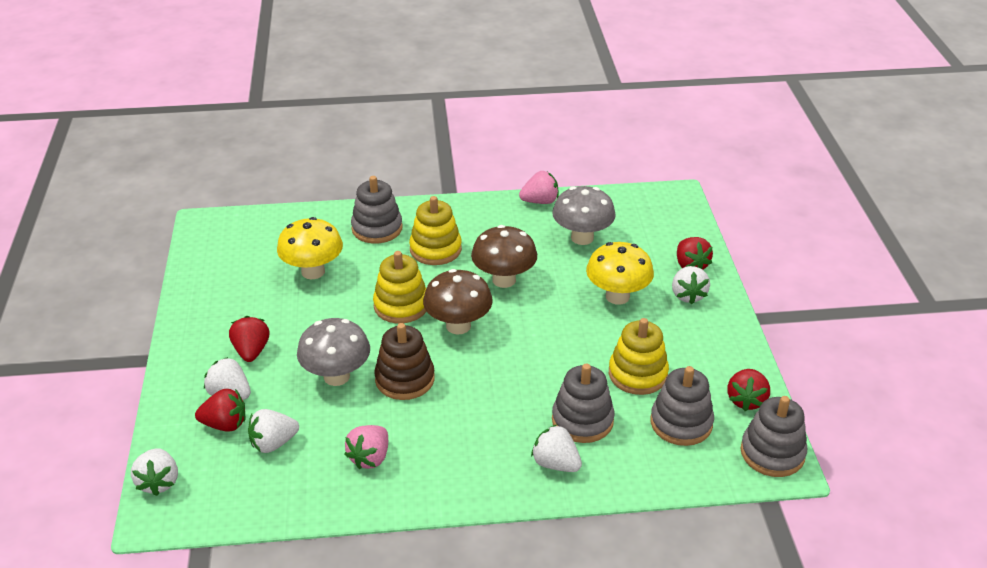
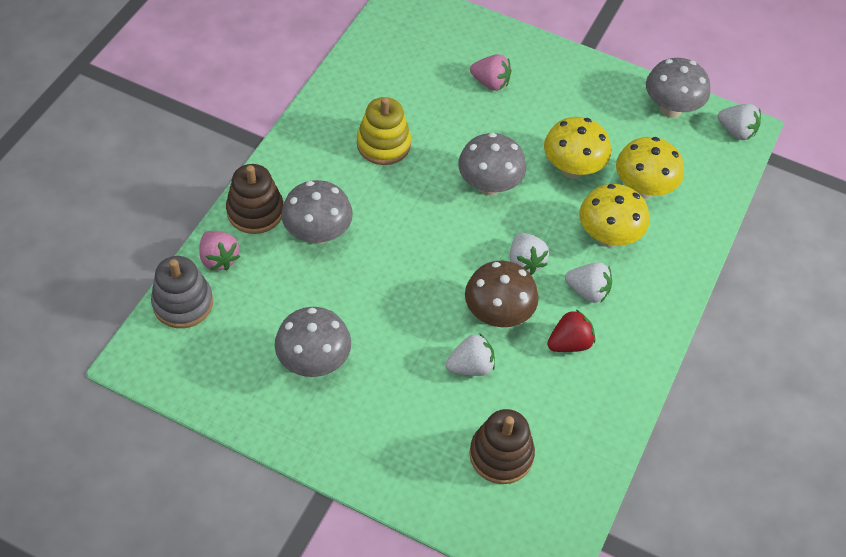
brown mushroom: [423,269,493,335] [471,225,537,288] = 2 -> [465,261,539,327] = 1
brown stacking toy: [374,323,435,400] = 1 -> [226,164,283,234] [469,409,535,484] = 2
grey mushroom: [297,318,370,386] [552,186,616,245] = 2 -> [275,307,351,377] [281,180,353,244] [458,133,527,196] [646,58,710,118] = 4
grey stacking toy: [351,176,403,244] [552,364,615,443] [651,366,714,446] [741,396,807,477] = 4 -> [151,256,213,328] = 1
red strawberry: [195,389,245,432] [229,316,269,362] [677,237,713,270] [727,369,770,411] = 4 -> [547,310,595,352] = 1
white strawberry: [131,448,178,496] [204,357,251,400] [248,409,299,453] [531,424,582,472] [672,266,710,305] = 5 -> [446,333,495,376] [510,233,549,275] [565,262,612,303] [718,104,761,140] = 4
yellow mushroom: [277,217,343,280] [586,242,654,305] = 2 -> [544,117,611,179] [579,184,649,247] [616,137,684,199] = 3
yellow stacking toy: [373,251,427,323] [409,196,462,265] [609,318,669,395] = 3 -> [357,97,411,165] = 1

